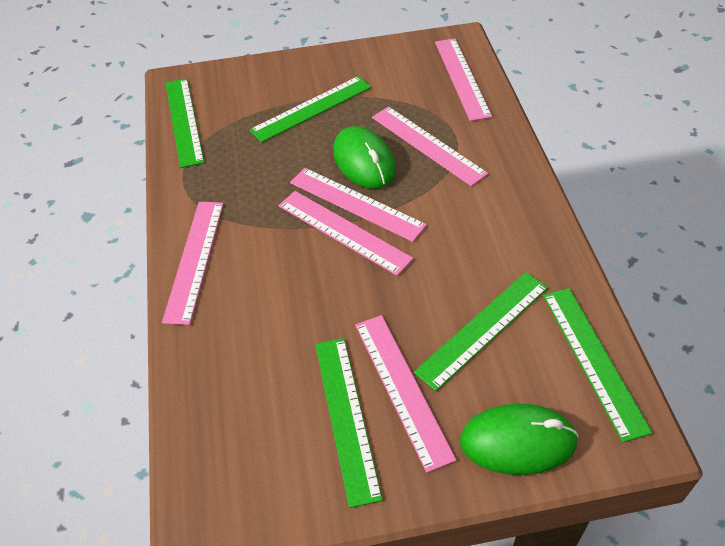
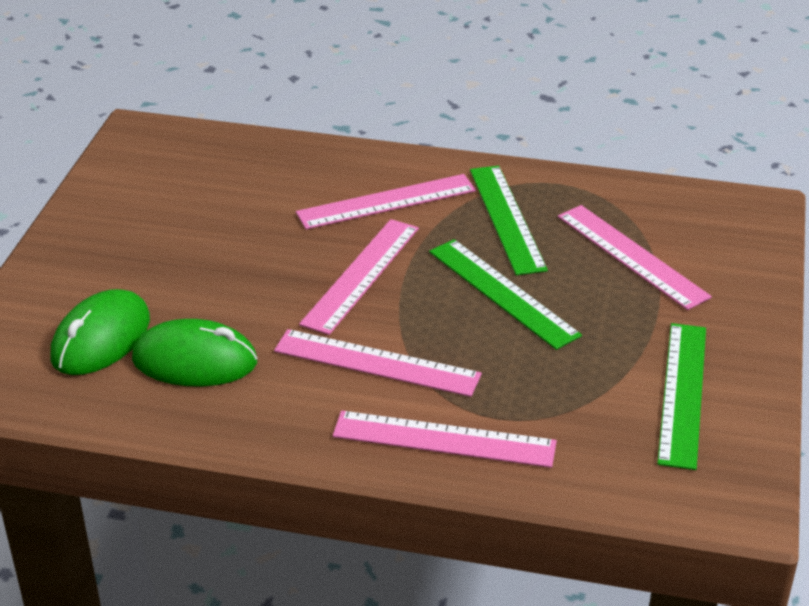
green ruler: [166,78,204,168] [249,76,372,143] [315,338,383,508] [414,272,548,391] [543,288,653,442] = 5 -> [429,239,582,350] [470,166,548,275] [657,323,706,470] = 3
pink ruler: [162,202,224,325] [278,191,413,276] [290,168,427,242] [355,315,456,473] [372,106,488,186] [435,38,492,121] = 6 -> [274,329,482,397] [296,174,476,229] [299,219,419,335] [333,411,557,468] [558,205,712,310] = 5

